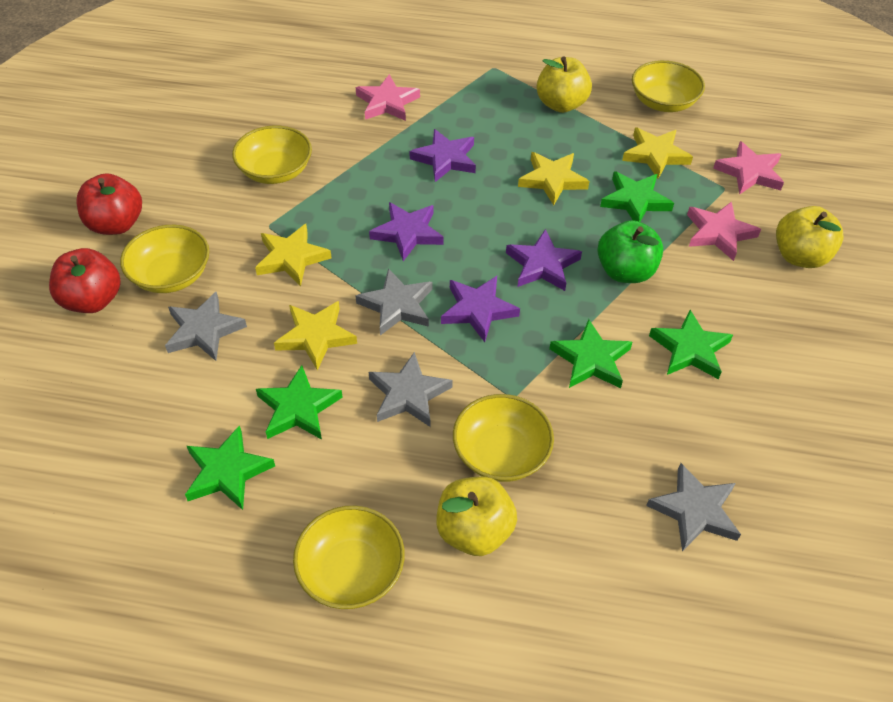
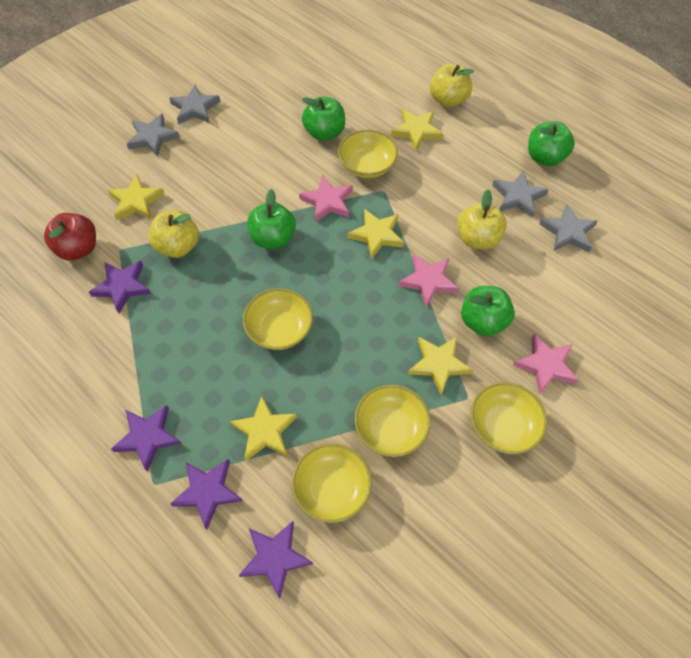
green apple: [597,220,663,283] = 1 -> [248,189,296,249] [302,96,345,141] [461,286,515,337] [528,121,575,166] = 4
green star: [185,425,275,510] [256,365,343,440] [549,319,632,388] [600,171,674,222] [649,310,733,379] = 5 -> none = 0
red apple: [49,248,121,313] [76,173,142,235] = 2 -> [44,213,96,261] = 1
yellow star: [255,224,331,286] [274,301,357,371] [518,152,590,205] [622,128,693,179] = 4 -> [108,174,165,221] [230,396,297,461] [348,209,404,259] [391,109,443,151] [408,337,473,395] = 5

